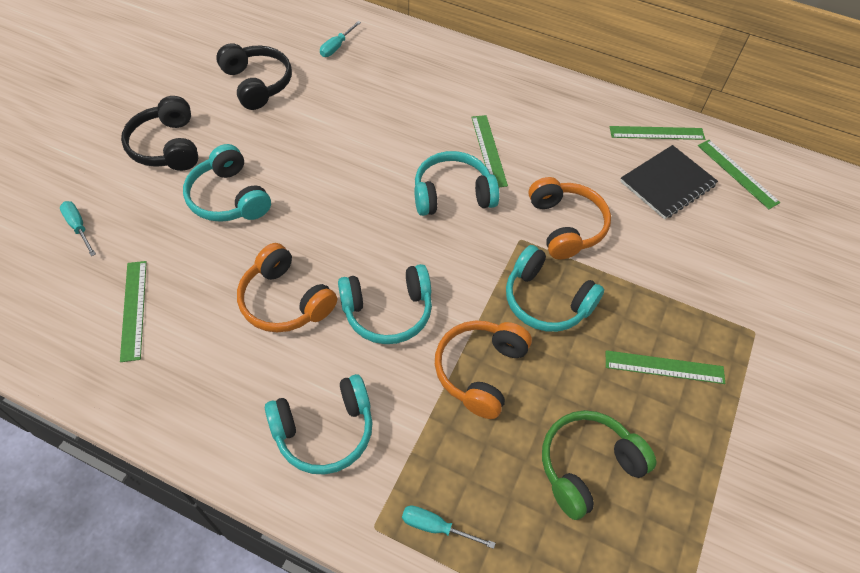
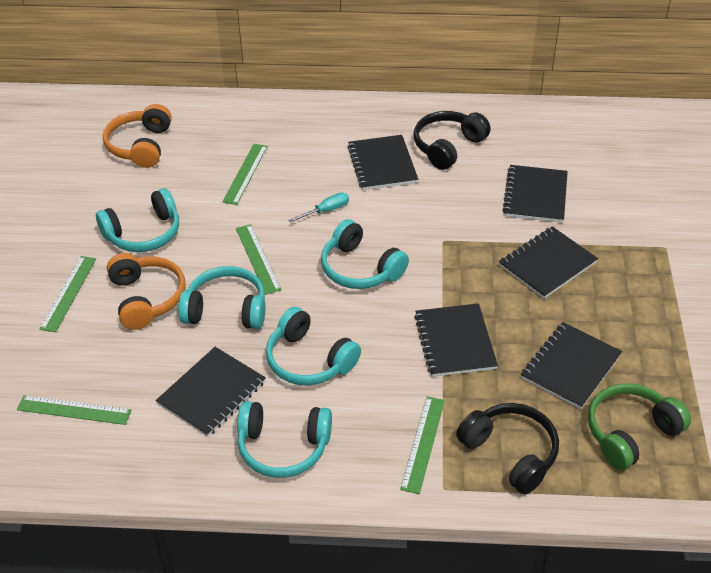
black notebook: [620,145,718,219] = 1 -> [156,347,266,437] [347,135,418,190] [414,303,498,377] [499,226,598,299] [502,165,568,223] [521,322,622,409] = 6
orange headphones: [237,243,337,332] [435,320,532,419] [528,177,611,260] = 3 -> [103,104,172,168] [107,253,186,330] = 2
turquoise screwdriver: [60,201,96,256] [320,21,361,57] [402,505,496,549] = 3 -> [288,192,349,223] = 1

